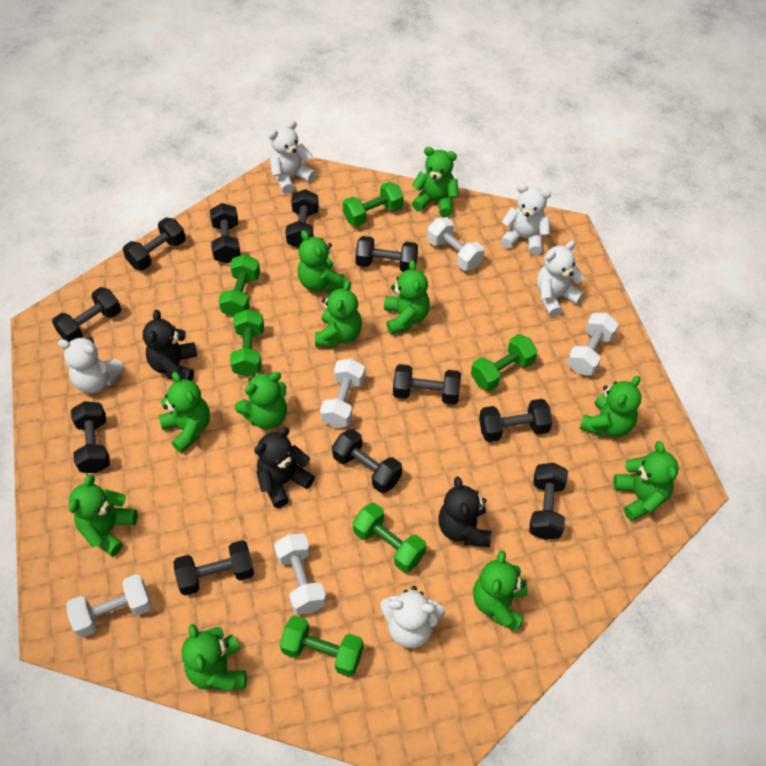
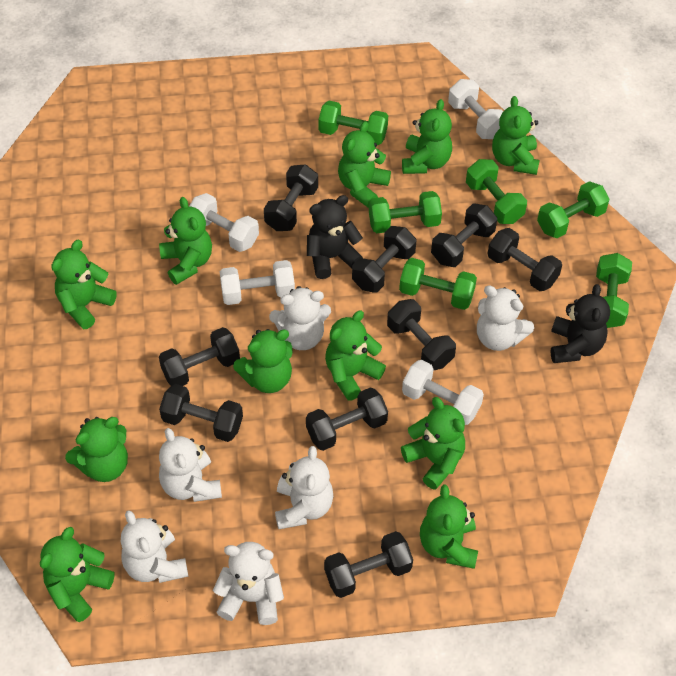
black dumbbell: [52,287,121,342] [71,401,110,473] [123,217,186,270] [173,540,254,596] [210,203,240,263] [285,189,319,249] [332,429,402,493] [355,236,418,272] [393,364,461,405] [479,399,553,442] [529,463,568,540] = 11 -> [159,327,240,386] [159,384,243,442] [264,164,318,231] [306,387,388,451] [324,531,413,598] [352,226,416,293] [387,299,456,371] [431,203,497,267] [487,228,562,291] = 9
black teddy bear: [143,310,197,381] [254,427,315,508] [438,476,491,547] = 3 -> [307,195,363,279] [551,284,610,363] = 2
white dumbbell: [66,574,152,638] [274,534,326,615] [320,359,365,428] [427,217,485,271] [567,313,619,375] = 5 -> [190,193,259,252] [220,260,295,305] [402,360,484,425] [448,79,503,139] = 4
white teddy bear: [58,337,125,393] [268,120,316,194] [380,586,445,648] [500,183,551,255] [536,241,584,317] = 5 -> [121,510,188,583] [159,428,222,502] [213,542,284,625] [269,286,331,350] [275,446,333,529] [477,285,534,351] = 6

